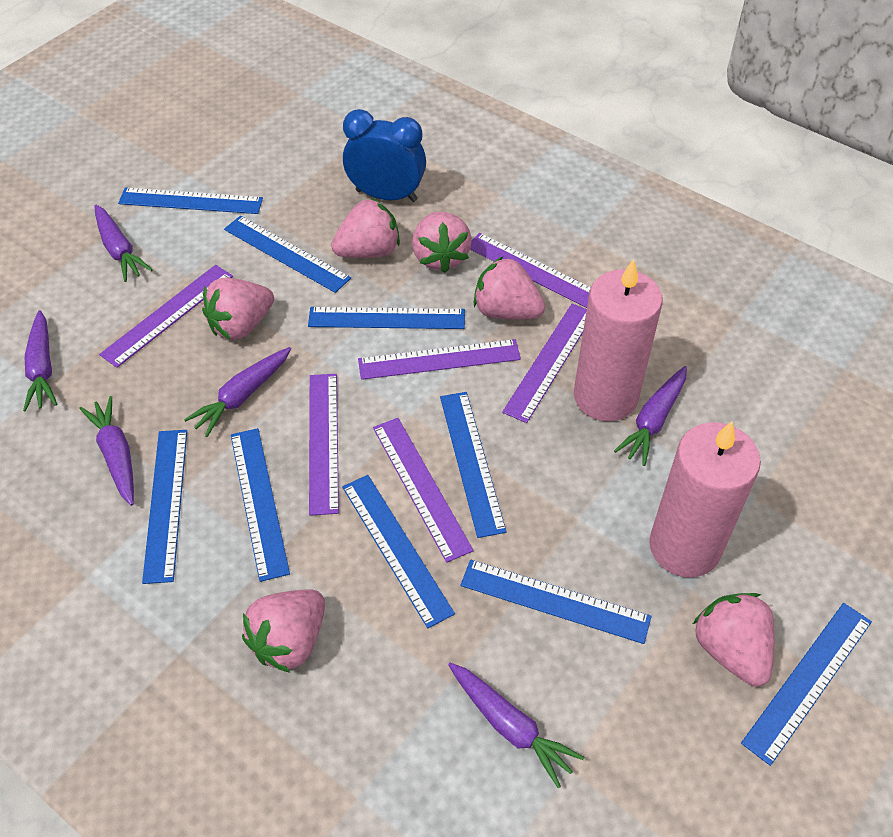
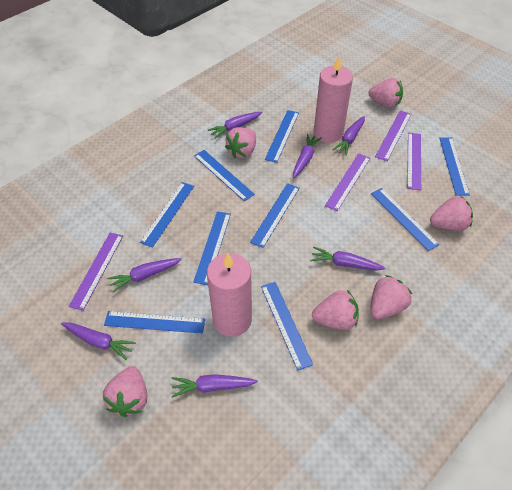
blue clock: [343,109,426,202] = 1 -> none = 0
purple carrot: [23,310,57,412] [79,396,134,506] [94,205,153,282] [184,347,291,437] [448,663,584,788] [614,366,687,466] = 6 -> [61,322,136,360] [107,258,182,293] [171,374,258,398] [208,112,262,139] [293,134,322,178] [310,247,385,271] [333,116,365,155] = 7
purple ruler: [99,265,233,368] [309,374,339,516] [358,339,521,380] [373,418,474,563] [470,233,591,308] [502,304,587,423] = 6 -> [69,233,123,311] [325,153,370,211] [375,111,412,161] [407,133,421,190] = 4

